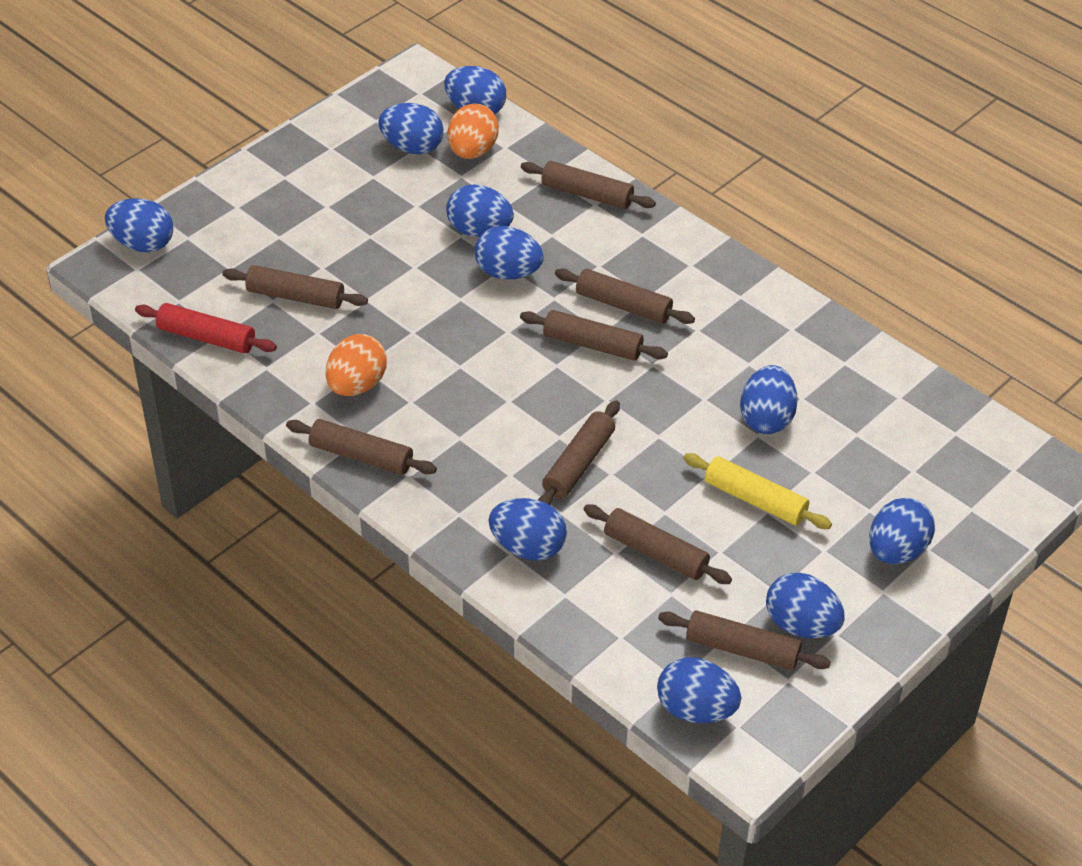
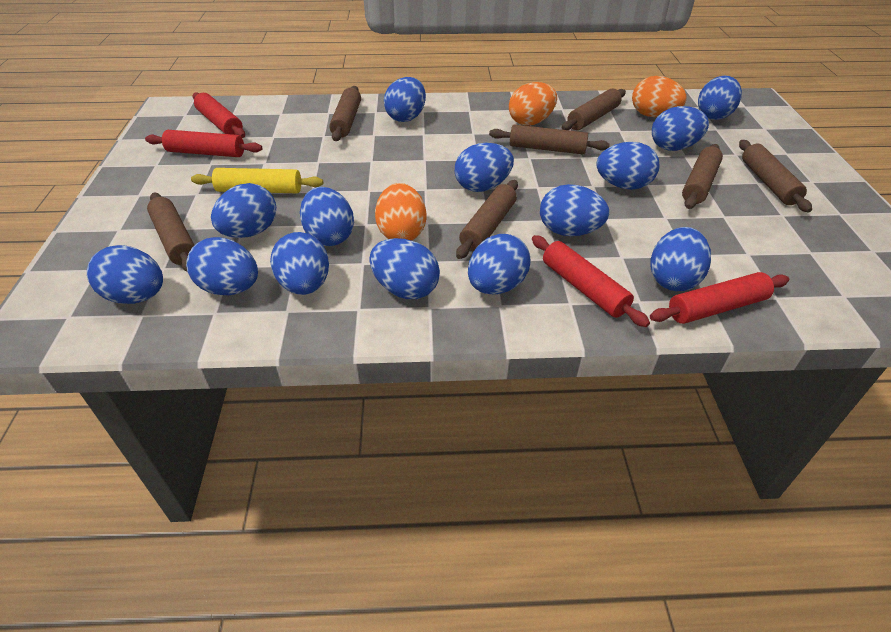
blue egg: [105,198,173,252] [378,103,444,154] [444,66,506,114] [446,184,514,237] [475,226,544,279] [489,498,567,561] [657,657,741,724] [740,365,798,434] [766,573,845,638] [869,498,935,564] = 10 -> [87,245,163,304] [186,237,258,295] [211,183,276,238] [270,232,329,295] [300,187,354,246] [369,238,440,299] [384,77,426,122] [455,143,514,192] [468,234,530,295] [540,184,609,236] [596,142,660,190] [650,227,711,291] [652,106,709,151] [698,76,742,120] = 14
brown rolling pin: [222,265,368,309] [286,419,437,475] [520,310,668,361] [521,161,656,209] [538,400,620,505] [555,269,695,324] [583,504,732,584] [658,610,831,670] = 8 -> [147,193,194,272] [329,86,361,141] [456,180,518,259] [489,125,610,154] [562,88,626,130] [682,144,723,209] [739,140,812,212] = 7
orange egg: [326,334,387,396] [448,104,499,159] = 2 -> [375,183,426,241] [509,82,557,126] [632,76,687,117] = 3
red rolling pin: [135,303,277,354] = 1 -> [145,130,262,157] [192,92,245,138] [532,235,650,327] [650,272,789,324] = 4

